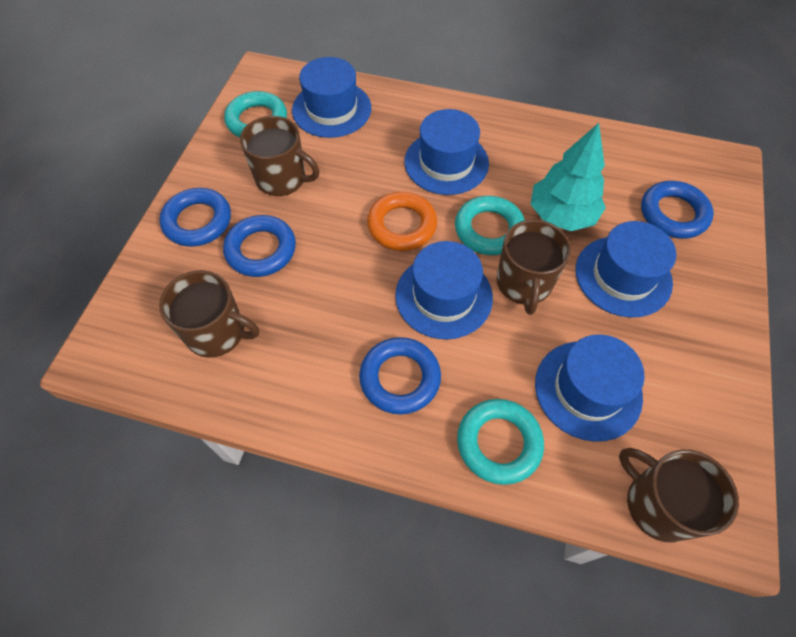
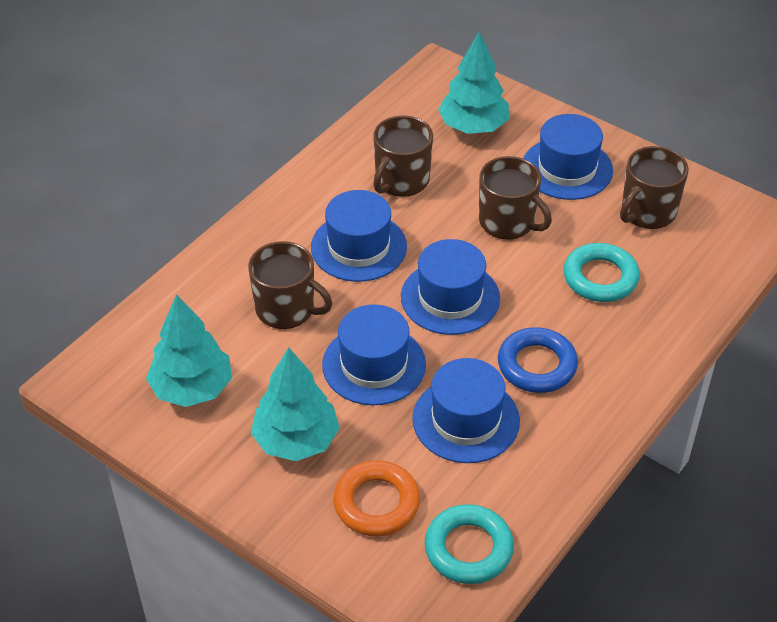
blue ring: [159,188,231,247] [223,215,296,277] [359,337,441,414] [641,181,714,239] = 4 -> [498,327,578,393] = 1
turquoise ring: [224,91,287,138] [455,196,525,255] [457,399,544,485] = 3 -> [425,504,514,584] [564,243,640,302] = 2
turquoise tree: [531,123,606,231] = 1 -> [146,294,232,407] [251,347,340,461] [438,32,509,134] = 3

